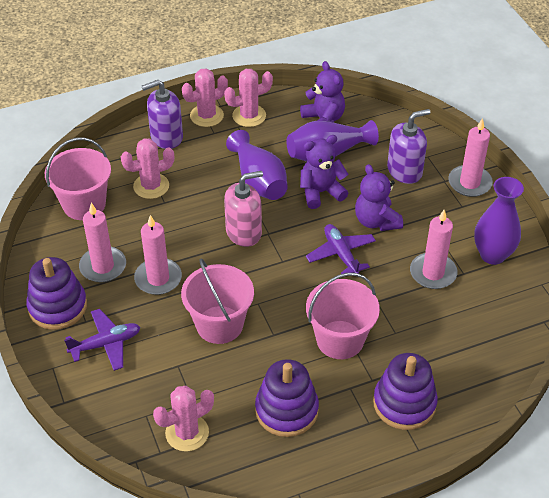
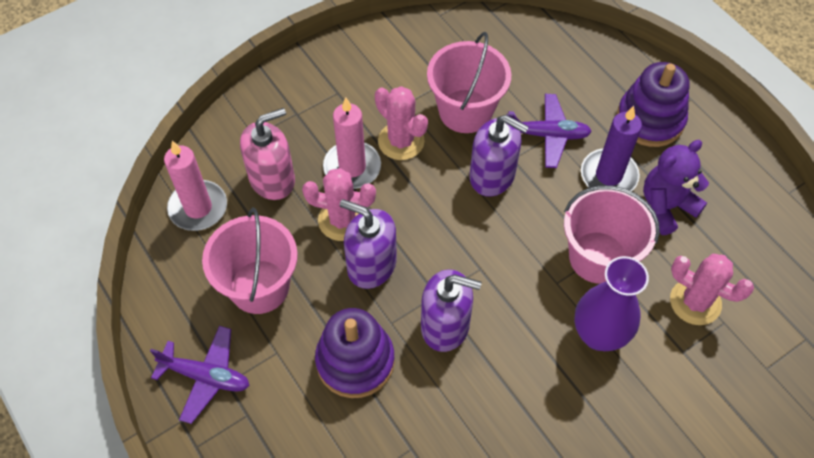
pink cactus: [121,138,174,199] [153,386,214,452] [182,68,228,127] [224,69,273,127] = 4 -> [302,168,376,241] [375,86,428,160] [670,254,754,325] = 3
pink candle: [79,203,126,282] [134,215,182,295] [410,210,457,289] [448,118,493,197] = 4 -> [164,141,227,231] [323,97,381,189] = 2
purple candle: none = 0 -> [581,106,642,191] = 1
purple soap dispenser: [142,80,183,149] [387,109,430,184] = 2 -> [340,199,397,289] [421,269,482,352] [470,115,529,197] = 3
purple stacking toy: [26,257,87,330] [255,359,319,437] [373,353,438,430] = 3 -> [315,308,395,398] [617,62,689,147] = 2
purple teddy bear: [300,61,345,123] [300,135,348,209] [355,164,403,231] = 3 -> [643,140,709,235] = 1
purple vase: [226,130,288,200] [287,120,379,162] [474,177,524,265] = 3 -> [574,256,649,351] = 1

